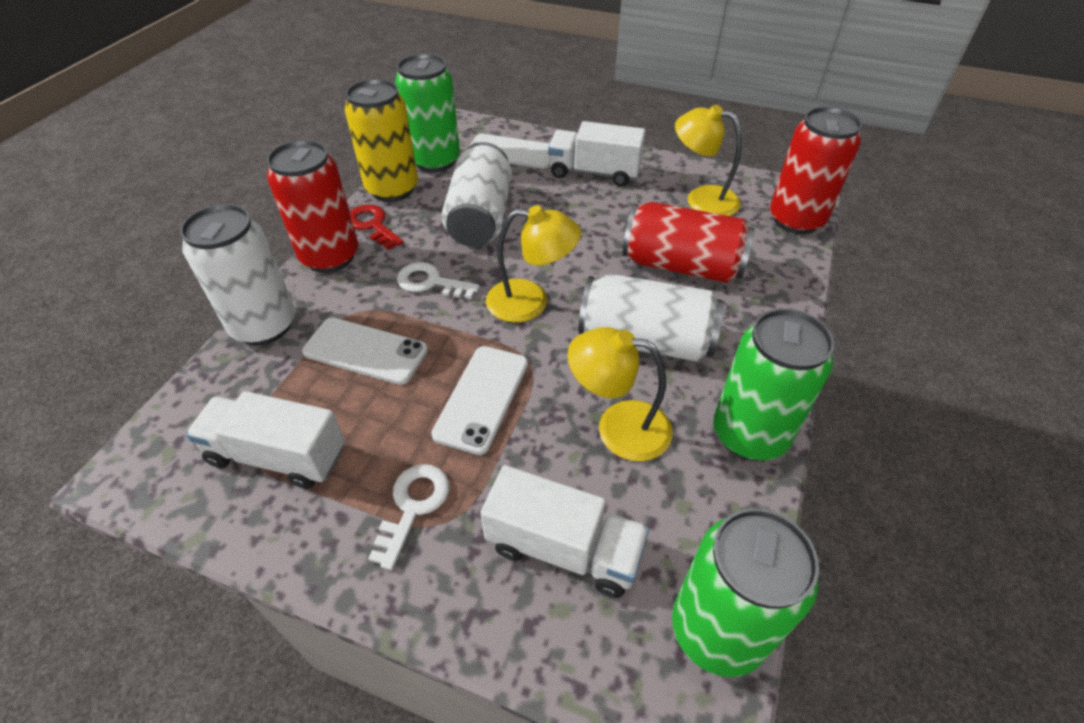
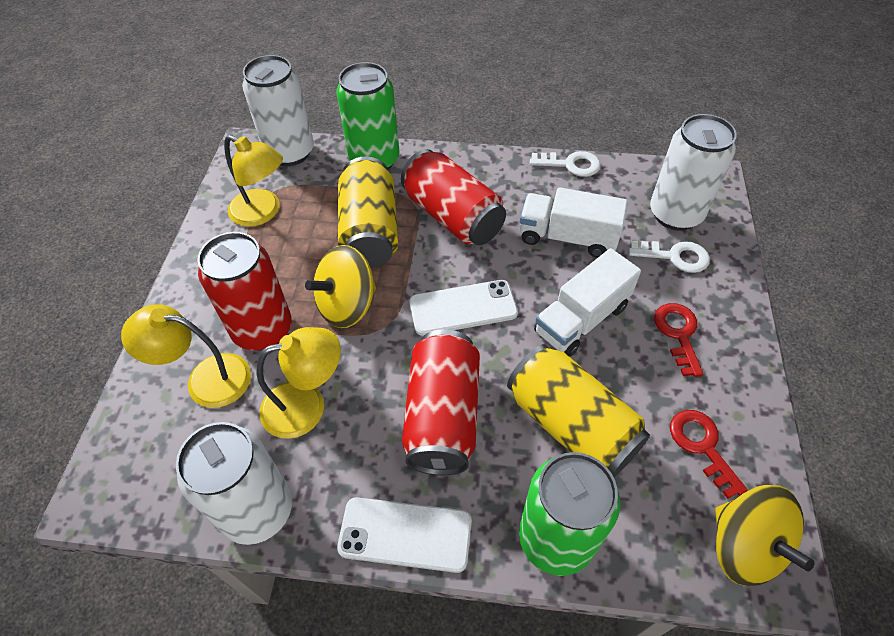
green can: [395,54,460,172] [672,508,819,677] [714,309,834,461] = 3 -> [336,62,399,170] [519,452,620,576] = 2
red key: [350,205,403,250] = 1 -> [654,303,703,377] [670,410,748,499] = 2
white phone: [302,318,428,385] [431,346,528,455] [469,134,550,169] = 3 -> [337,497,472,573] [409,280,518,336] = 2
white truck: [186,391,345,489] [480,465,649,598] [548,121,645,186] = 3 -> [520,187,628,258] [534,248,641,357] = 2
yellow can: [345,79,418,202] = 1 -> [338,156,398,268] [507,344,650,477] = 2
yellow spinning top: none = 0 -> [305,245,376,328] [715,485,815,586] = 2

